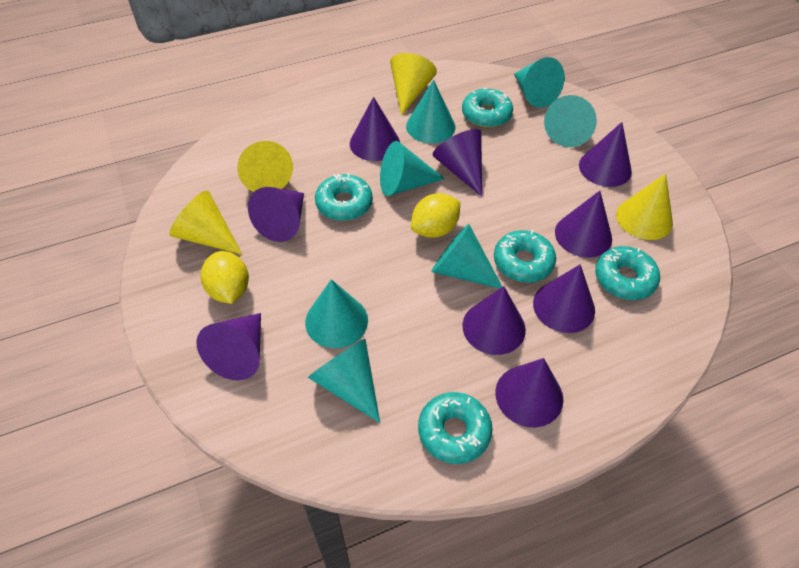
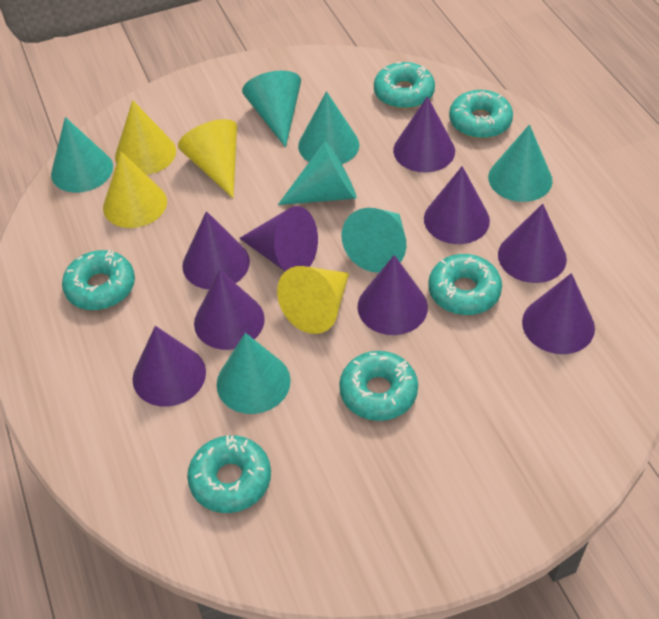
turquoise donut: [315,173,373,221] [418,392,493,464] [462,88,513,128] [494,230,556,283] [595,246,660,300] = 5 -> [62,250,135,310] [187,435,271,513] [339,351,418,421] [374,62,435,109] [428,254,502,315] [449,90,513,139] = 6
yellow lemon: [201,251,249,304] [411,193,460,238] = 2 -> none = 0

